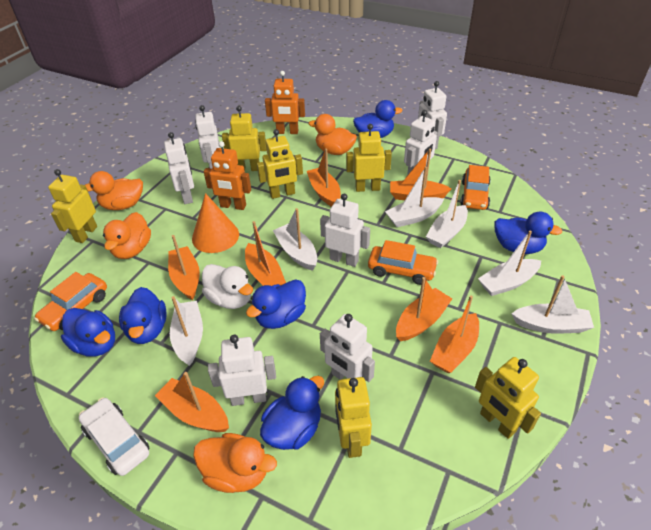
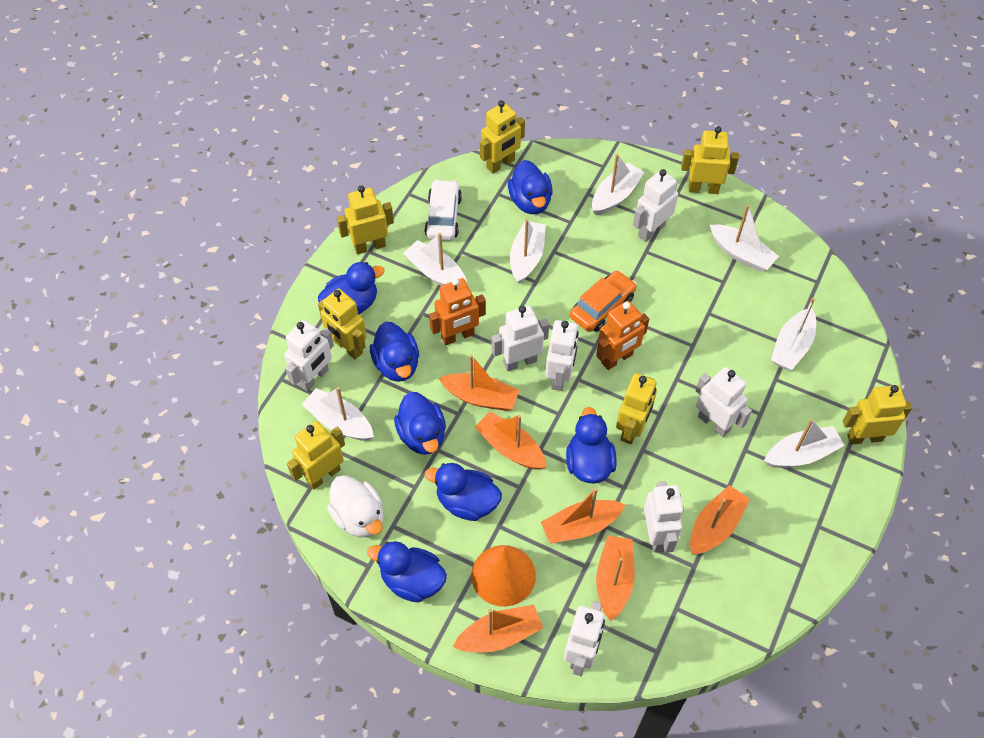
blue duck: [61,308,115,357] [119,287,167,344] [246,279,306,329] [260,376,324,450] [353,100,402,138] [494,211,562,254] = 6 -> [318,262,385,314] [367,541,447,603] [370,322,419,382] [394,392,446,455] [425,463,502,521] [508,160,552,214] [566,407,617,484] = 7
orange boat: [155,372,229,432] [168,235,200,300] [245,221,286,286] [307,148,341,207] [390,149,452,200] [396,277,452,341] [430,295,479,373] = 7 -> [439,354,519,411] [453,605,543,652] [475,412,547,470] [541,488,625,544] [596,536,635,621] [690,485,750,555] = 6
orange car: [34,272,107,331] [368,240,438,285] [460,165,491,210] = 3 -> [570,270,637,332] = 1
orange duck: [85,171,143,210] [103,212,151,259] [193,433,277,493] [308,114,357,155] = 4 -> none = 0
white boat: [170,296,203,366] [273,208,317,271] [385,167,444,227] [426,180,468,248] [478,231,541,296] [511,275,594,334] = 6 -> [301,387,374,441] [403,233,467,286] [510,219,546,284] [592,154,645,215] [710,204,779,272] [764,419,845,468] [771,298,816,370] = 7
yellow robot: [48,169,97,243] [222,106,266,171] [257,129,303,199] [335,377,372,458] [346,124,392,192] [475,357,541,439] = 6 -> [287,421,345,490] [318,289,367,359] [337,185,394,254] [480,100,525,174] [616,373,657,444] [681,126,739,194] [843,385,912,445] = 7

